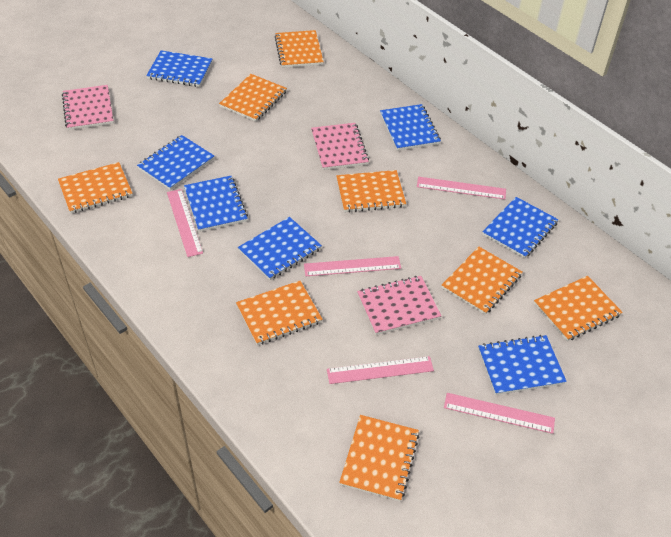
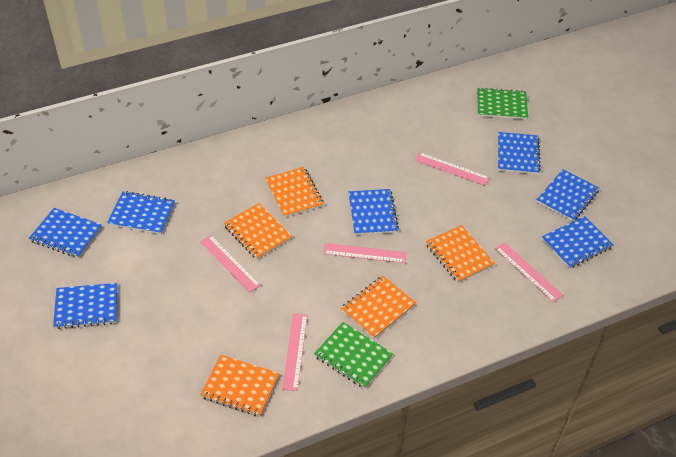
green notebook: none = 0 -> [314,322,393,389] [477,87,528,120] = 2
orange notebook: [58,162,133,213] [219,74,287,121] [236,281,323,345] [275,30,324,68] [336,170,406,213] [339,415,419,501] [442,247,522,315] [534,276,623,341] = 8 -> [200,355,279,417] [224,203,292,259] [265,167,324,218] [341,276,416,339] [426,225,495,283] = 5
pink notebook: [62,85,114,130] [311,123,369,170] [357,276,441,335] = 3 -> none = 0

